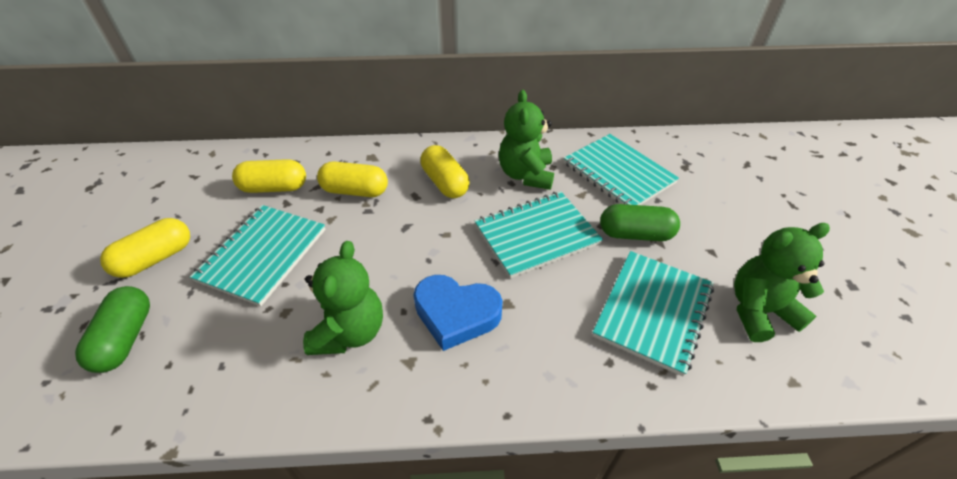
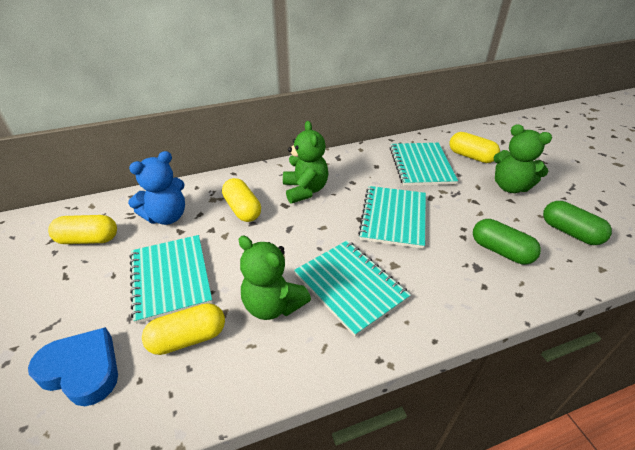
blue teddy bear: none = 0 -> [128,151,185,225] = 1

